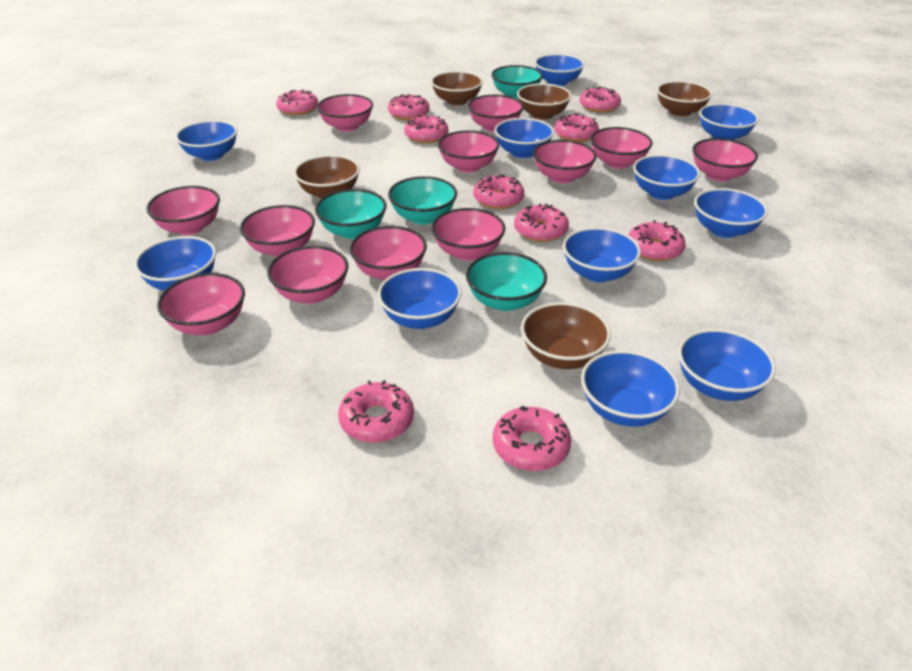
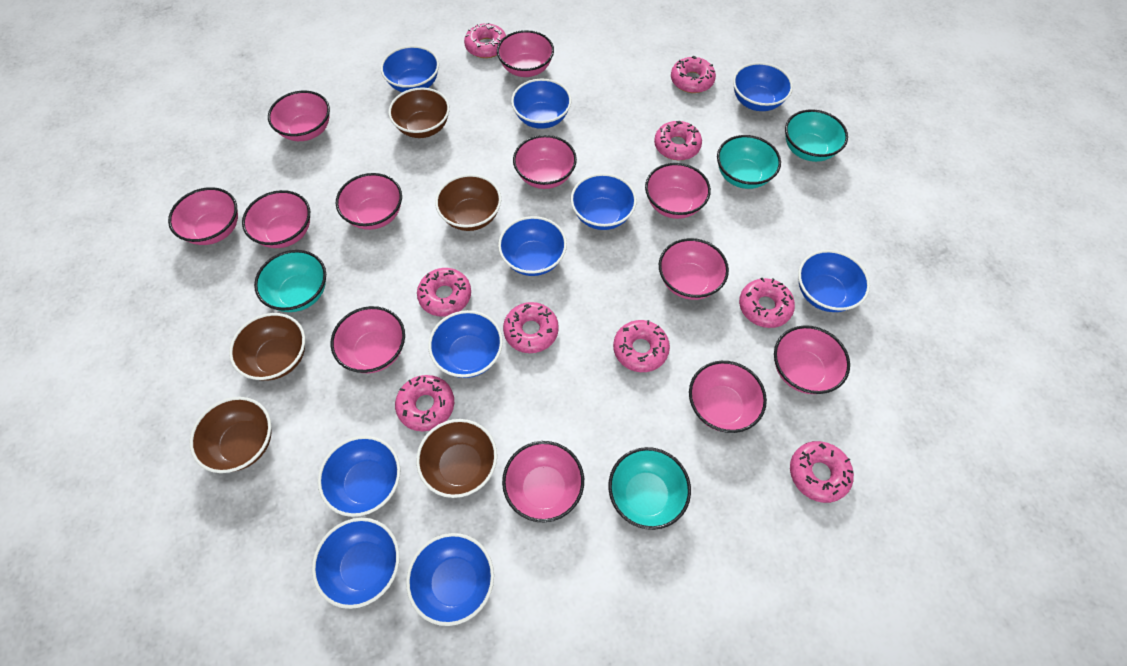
blue bowl: [134,236,216,291] [175,120,237,161] [378,268,462,329] [494,118,554,158] [535,54,585,86] [563,227,641,282] [581,350,680,427] [633,155,700,200] [678,329,776,401] [694,188,768,238] [699,103,759,140] = 11 -> [312,518,400,609] [318,436,400,517] [380,46,439,92] [406,533,494,626] [428,310,503,378] [498,216,567,276] [511,79,572,129] [571,173,637,230] [733,62,793,111] [798,250,870,312] = 10
pink donut: [276,90,318,115] [338,380,414,443] [388,94,430,120] [404,115,448,143] [473,175,524,209] [493,406,571,471] [514,204,569,242] [554,113,599,142] [579,87,621,112] [629,220,686,261] = 10 -> [395,375,454,431] [417,268,471,317] [464,23,506,58] [503,302,559,353] [613,320,670,372] [654,121,702,160] [671,56,716,93] [739,278,795,328] [790,441,854,503] = 9

